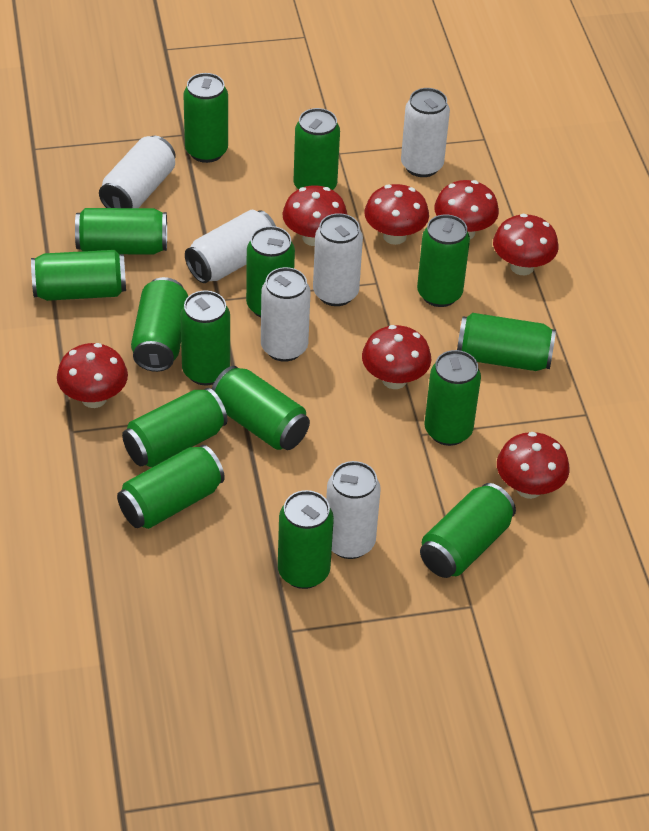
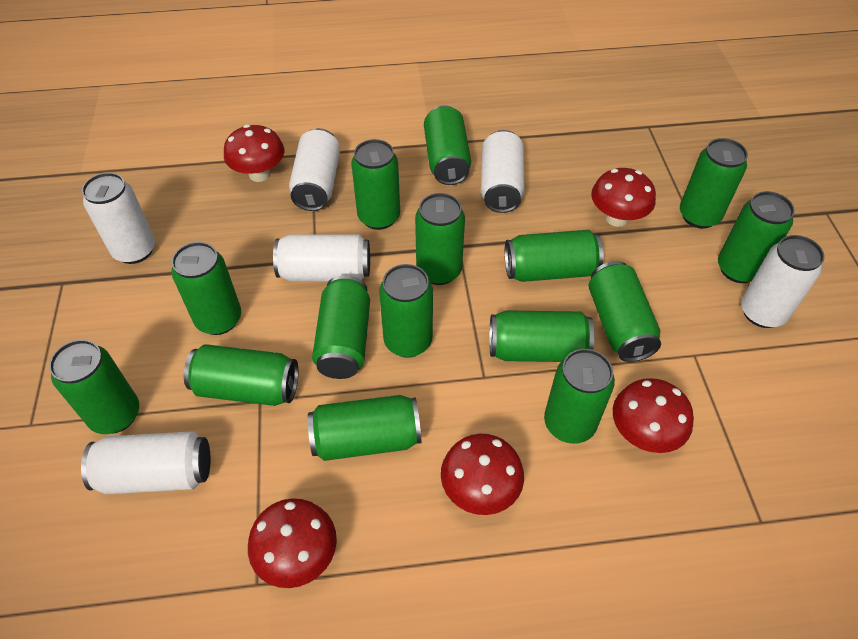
red mushroom: [57,343,128,408] [282,185,347,246] [362,325,431,389] [364,184,429,245] [434,180,499,239] [493,214,559,275] [497,432,570,499] = 7 -> [224,125,284,182] [248,498,337,588] [441,434,524,515] [591,168,656,227] [613,378,694,453] = 5

